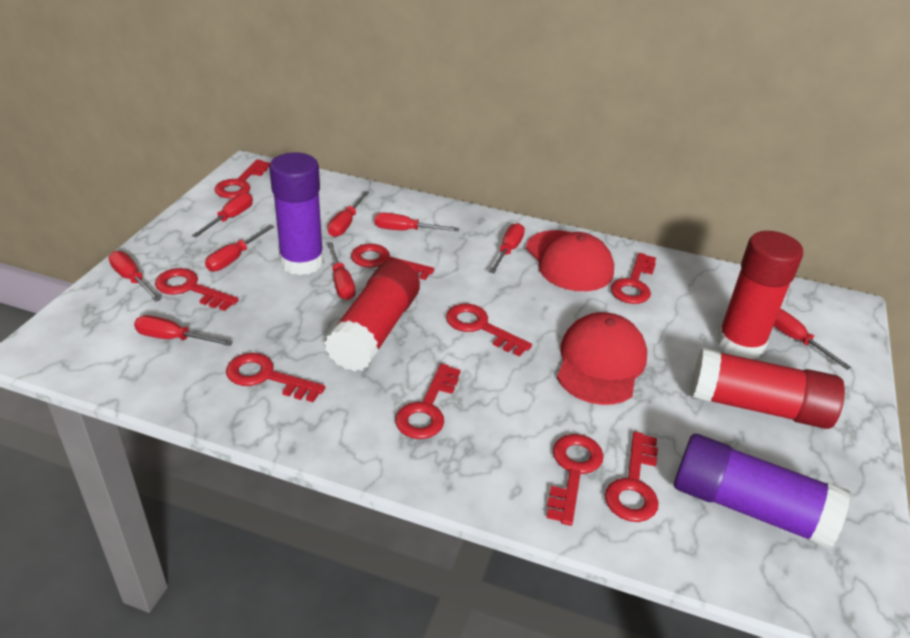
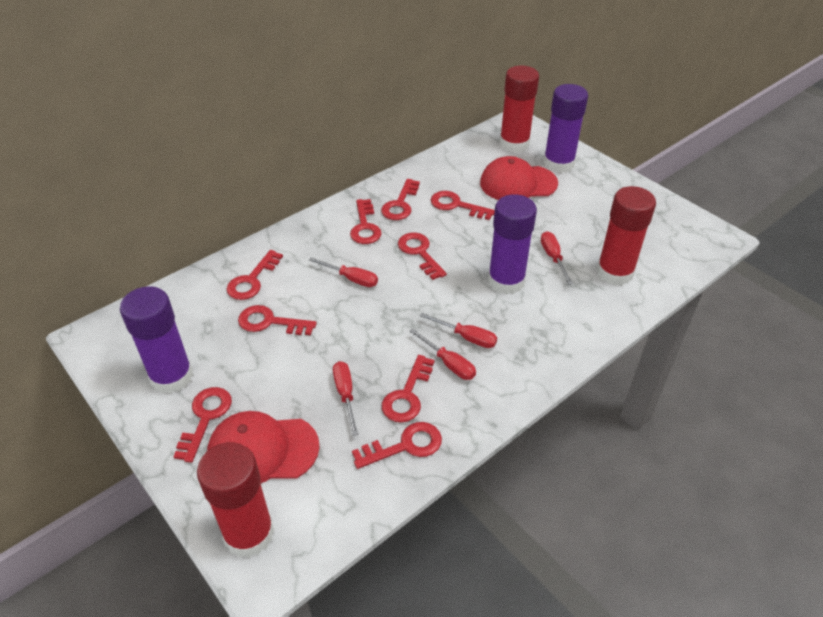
purple glue stick: [269,152,324,275] [674,434,851,549] = 2 -> [120,286,193,394] [488,194,537,295] [543,84,588,173] = 3
red screwdriver: [109,251,161,301] [134,315,233,346] [192,192,253,237] [205,225,274,272] [327,243,355,300] [328,191,370,237] [375,213,459,231] [489,223,525,273] [774,309,851,370] = 9 -> [309,257,378,287] [333,361,358,436] [410,329,476,380] [420,313,497,348] [541,231,573,285] = 5

